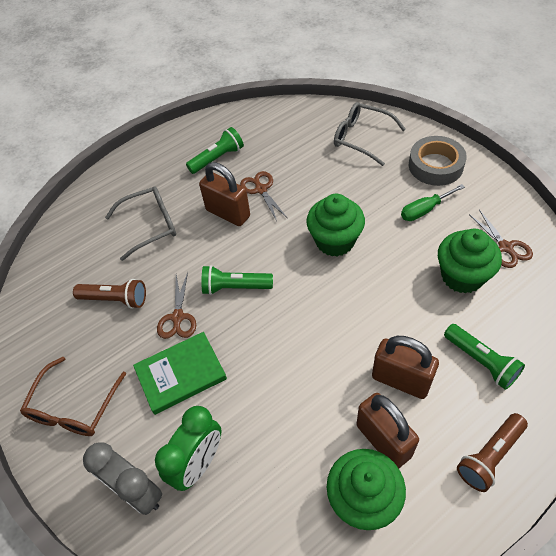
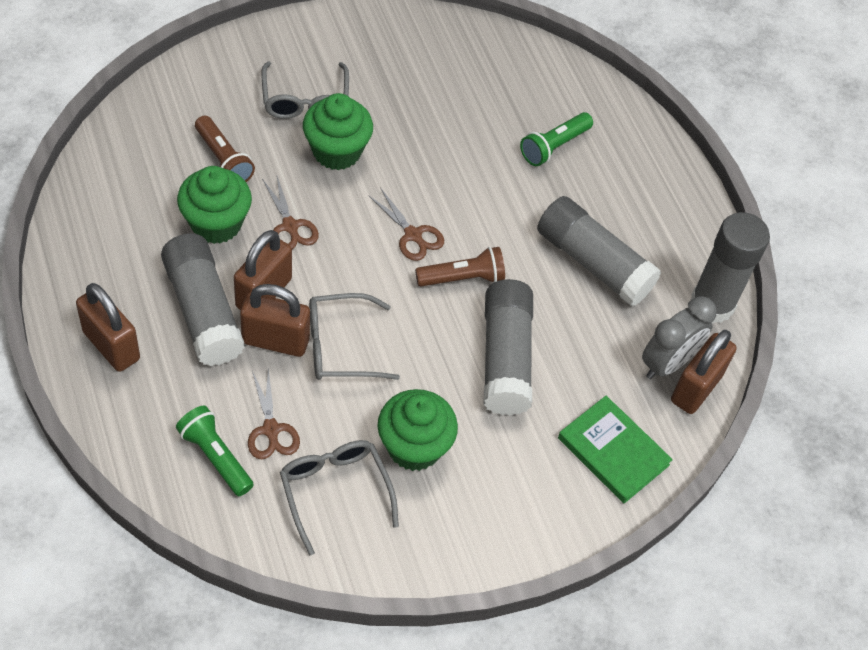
brown glasses: [20,357,126,436] = 1 -> none = 0
brown padlock: [199,162,250,226] [356,393,419,468] [372,336,439,399] = 3 -> [76,283,140,372] [234,230,292,310] [240,284,310,357] [671,330,737,414] = 4
green clock: [155,406,221,491] = 1 -> none = 0
green flashlight: [186,127,244,174] [201,265,273,295] [444,324,525,390] = 3 -> [176,405,254,496] [520,112,593,166] = 2
green screwdriver: [401,184,465,221] = 1 -> none = 0
grey glasses: [105,186,176,261] [334,102,406,166] = 2 -> [261,61,349,119] [280,440,399,555] [309,293,400,380] = 3
grey glue stick: none = 0 -> [161,233,245,366] [484,279,533,416] [537,196,661,306] [690,212,770,323] = 4
grey tape: [409,136,467,186] = 1 -> none = 0

